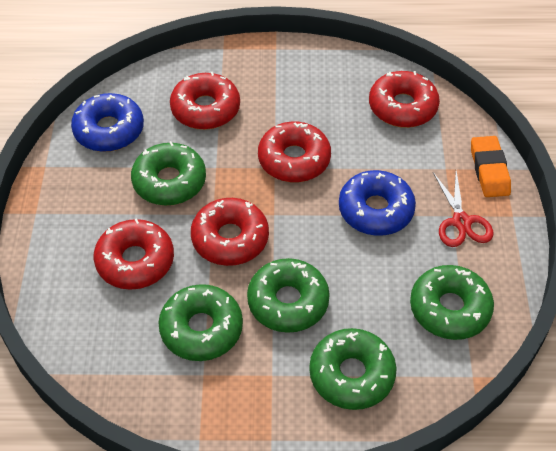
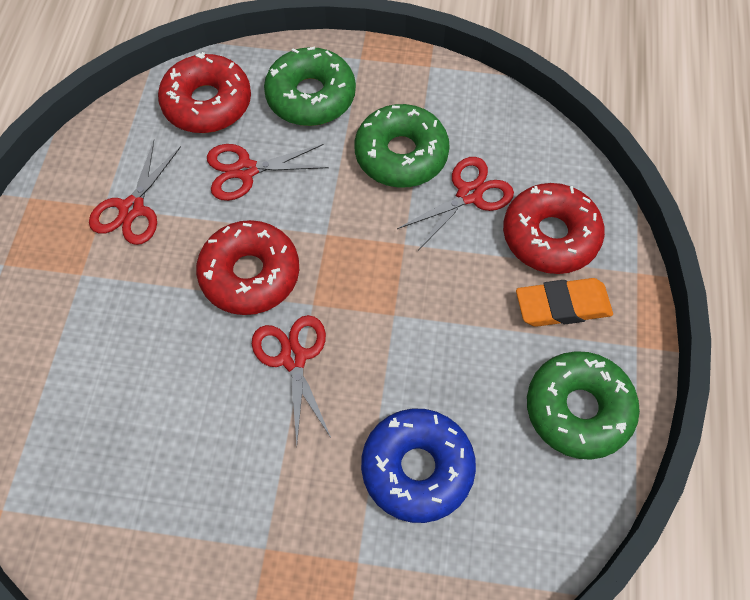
blue donut: [71,93,144,152] [339,170,416,236] = 2 -> [361,409,476,523] = 1
green donut: [131,141,206,206] [158,284,243,361] [247,258,330,333] [309,328,397,410] [410,265,494,340] = 5 -> [264,46,356,126] [355,104,450,187] [527,351,640,460] = 3
red donut: [94,218,174,290] [170,72,240,130] [191,198,269,266] [258,122,331,182] [369,71,440,128] = 5 -> [158,52,251,133] [196,220,299,315] [503,183,605,274] = 3
red scissors: [433,171,493,247] = 1 -> [89,140,181,245] [207,144,329,201] [252,315,331,445] [397,157,514,250] = 4

